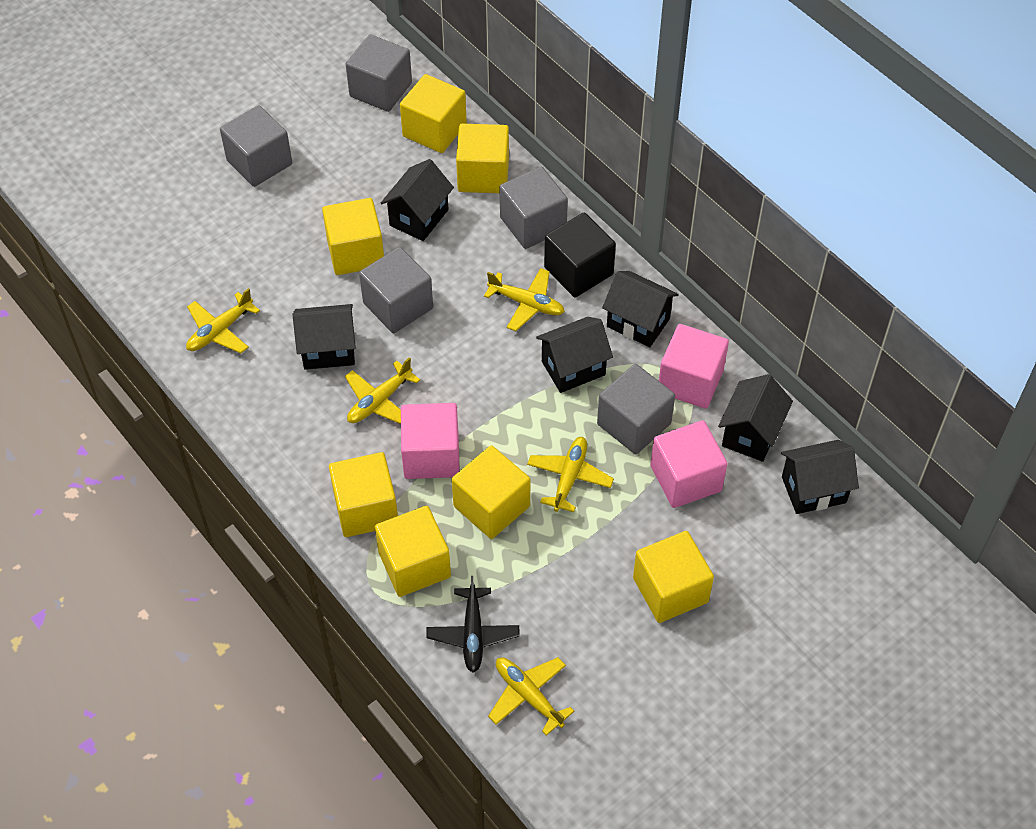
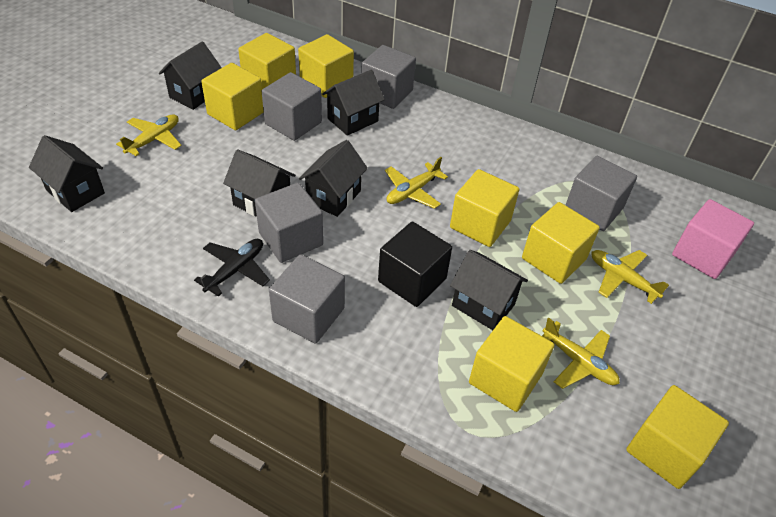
pink cube: [401,403,460,479] [650,420,728,508] [659,324,729,409] = 3 -> [672,199,754,279] = 1
yellow plane: [186,288,260,353] [345,357,420,424] [484,268,565,331] [488,657,574,736] [527,437,614,512] = 5 -> [116,114,182,156] [385,157,448,209] [542,318,620,389] [592,250,669,304] = 4

